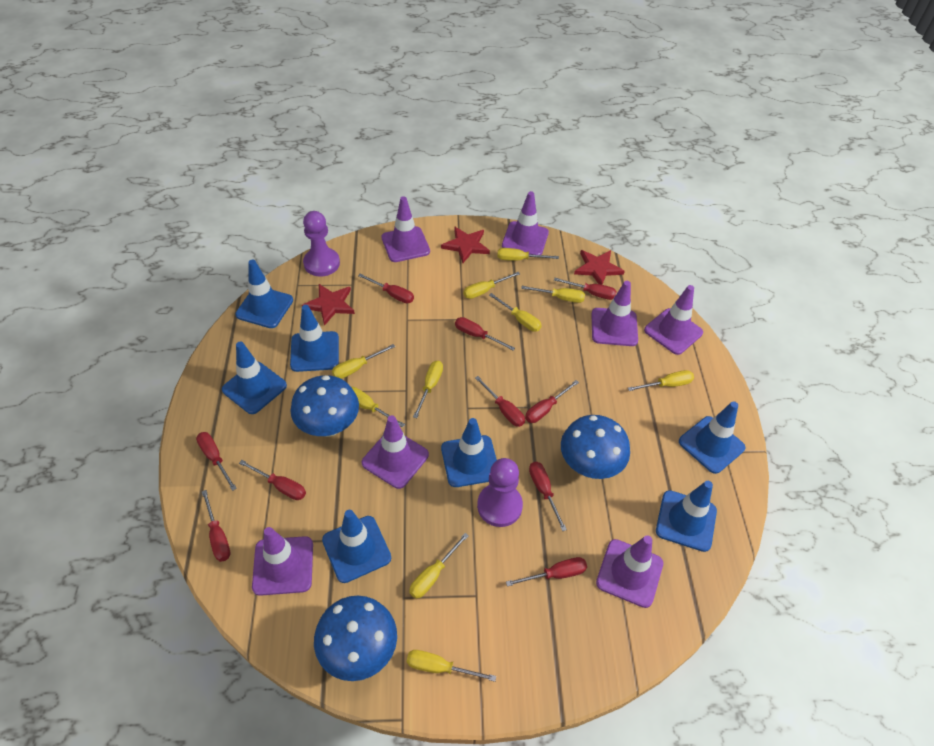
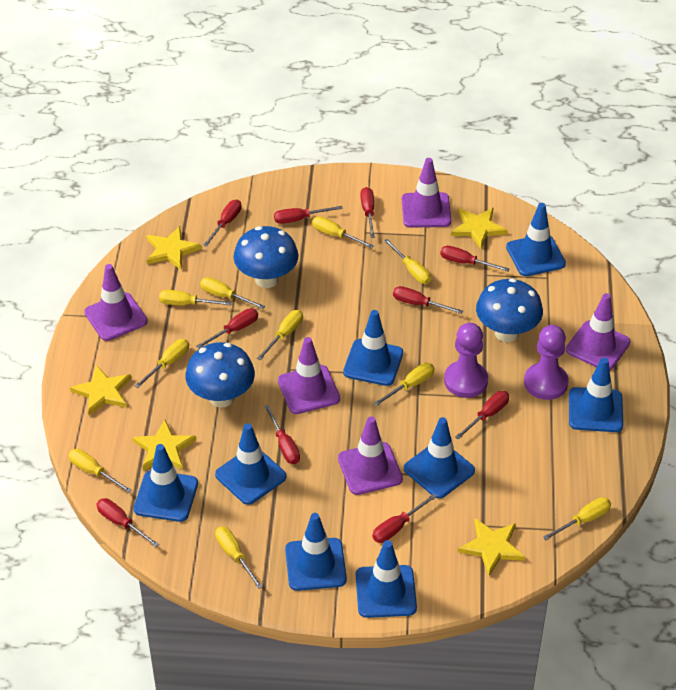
blue traffic cone: [222,342,287,414] [235,260,293,328] [290,305,339,372] [322,510,391,583] [441,418,497,487] [656,481,717,552] [679,401,745,474] = 7 -> [134,444,198,522] [215,423,286,505] [285,513,347,591] [343,310,403,386] [356,540,417,618] [404,417,475,499] [506,203,566,276] [569,357,623,432] = 8
purple traffic cone: [252,527,313,596] [362,415,429,489] [381,196,430,262] [502,191,549,255] [592,281,638,346] [596,536,663,608] [644,285,703,355] = 7 -> [84,264,148,341] [278,337,340,414] [338,416,403,495] [402,158,451,228] [566,293,631,370] = 5
red star: [302,284,355,326] [441,226,490,263] [574,250,625,285] = 3 -> none = 0
yellow star: none = 0 -> [70,365,131,415] [132,420,196,471] [147,226,202,270] [451,208,508,249] [458,518,525,576] = 5

